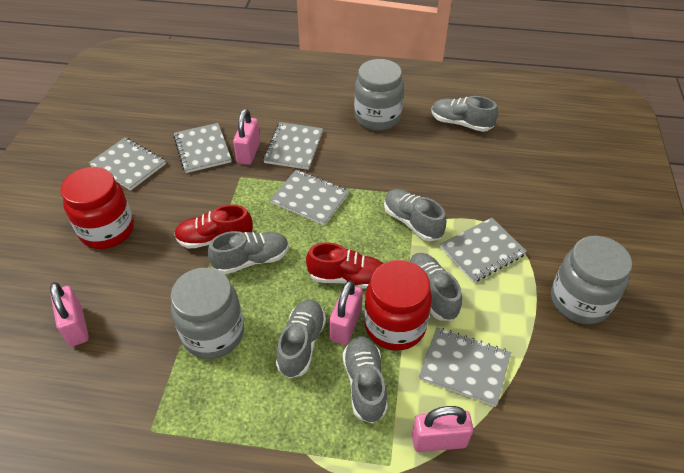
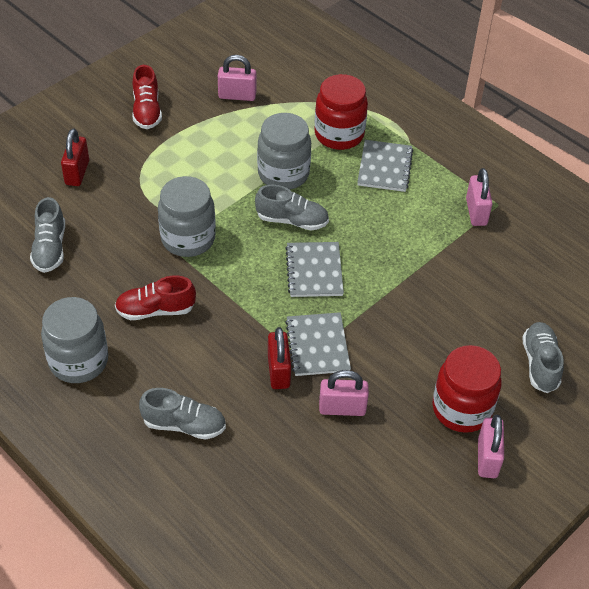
grey notebook: [89,138,166,191] [173,123,232,173] [263,122,323,170] [270,170,349,226] [419,327,511,407] [440,218,527,283] = 6 -> [285,242,344,297] [285,312,351,376] [357,140,413,192] = 3
grey shoe: [208,231,289,274] [276,300,326,378] [343,336,388,423] [384,189,446,241] [409,253,462,321] [431,96,498,132] = 6 -> [30,197,65,273] [139,388,226,440] [255,185,329,231] [522,322,564,393] = 4
red padlock: none = 0 -> [61,129,89,186] [268,327,291,389] = 2

